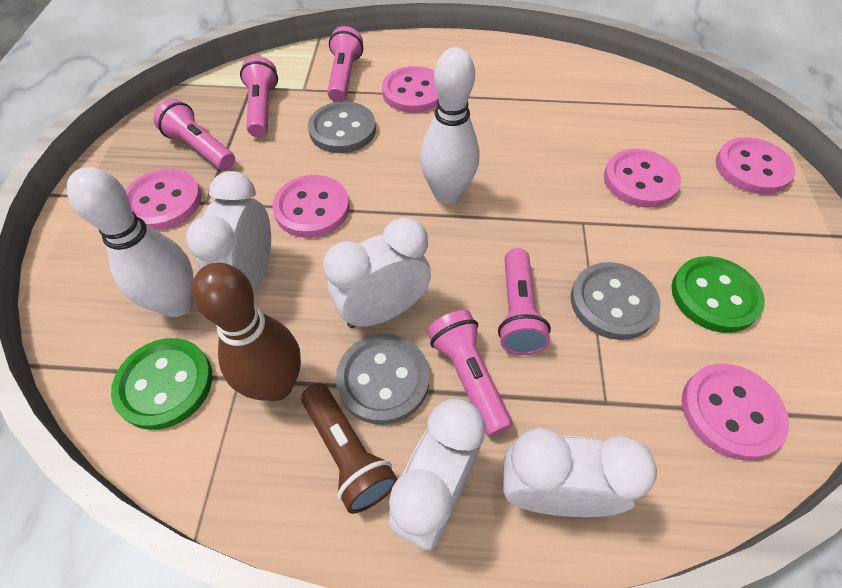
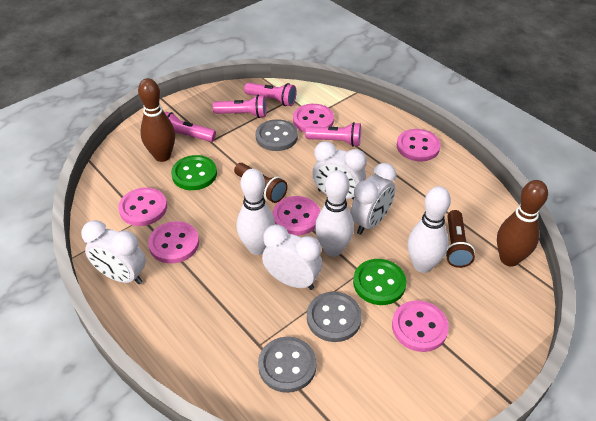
brown bowling pin: [192,263,301,401] = 1 -> [138,78,175,162] [497,180,548,267] = 2
brown flashlight: [301,383,397,514] = 1 -> [234,163,288,203] [445,210,475,268] = 2
pink flashlight: [154,99,235,170] [240,56,278,137] [327,26,363,102] [427,310,512,436] [498,248,551,355] = 5 -> [165,112,216,142] [213,95,267,118] [244,83,296,106] [305,122,361,147] = 4
white bowling pin: [67,167,194,317] [420,47,479,204] = 2 -> [237,169,275,255] [315,170,354,257] [407,186,451,273] = 3

